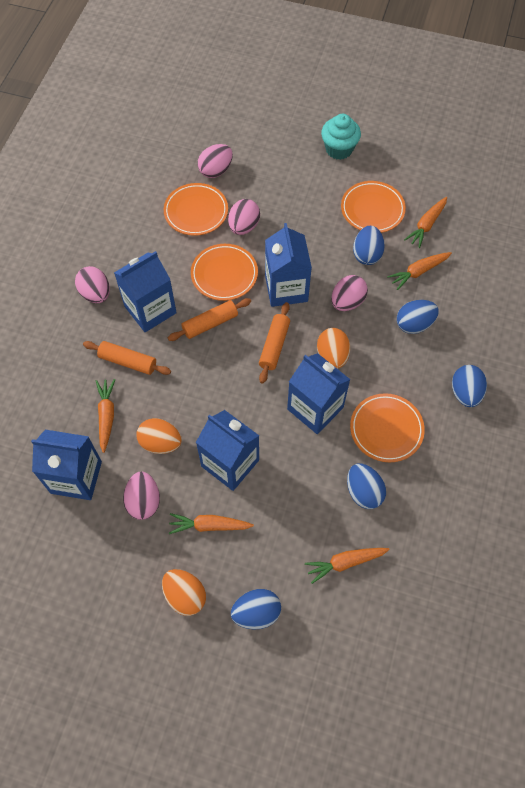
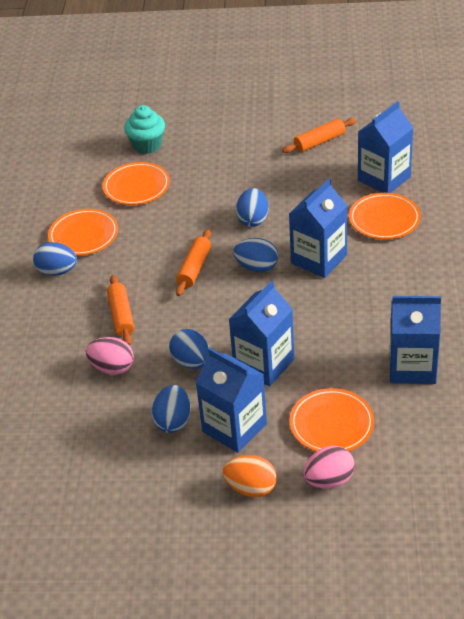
orange carrot: [96,379,115,453] [169,513,254,534] [305,548,390,584] [387,252,452,290] [404,197,447,248] = 5 -> none = 0
orange egg: [137,418,182,454] [162,569,206,616] [317,328,350,369] = 3 -> [223,455,277,497] = 1
pink egg: [75,266,110,303] [123,472,160,520] [198,144,233,178] [228,199,260,235] [331,275,368,311] = 5 -> [86,337,134,375] [303,446,355,488] = 2

